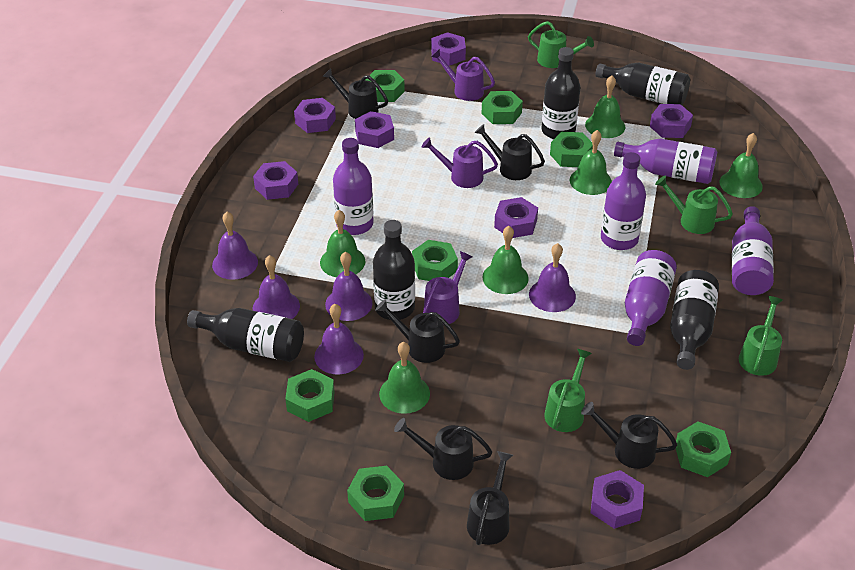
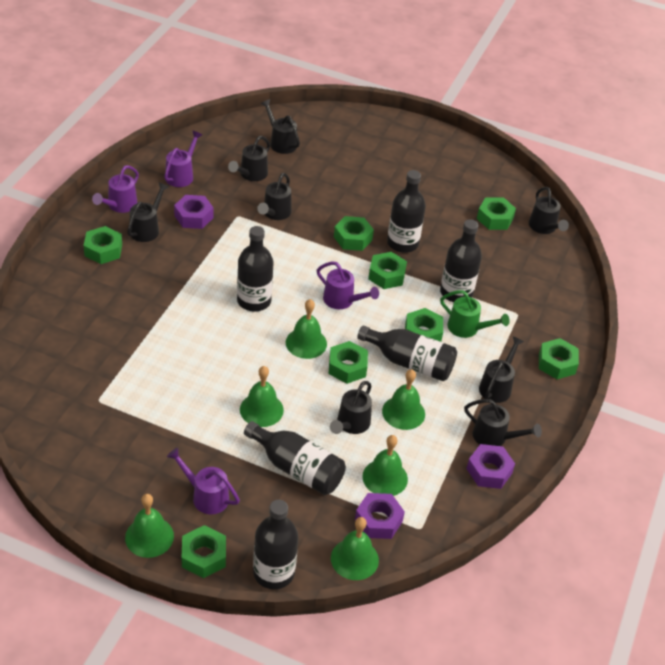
black bottle: [187,308,304,362] [373,220,415,320] [541,47,581,139] [595,63,690,105] [670,270,719,370] = 5 -> [237,226,273,311] [244,421,346,495] [253,500,298,589] [357,325,457,381] [387,170,426,253] [440,219,482,302] = 6
black watering can: [322,68,388,119] [375,299,460,363] [394,418,492,480] [467,451,513,545] [474,124,545,180] [581,402,677,469] = 6 -> [127,182,169,242] [228,136,270,181] [257,173,292,220] [260,99,300,154] [330,381,372,434] [464,399,542,446] [479,336,524,403] [529,187,569,234] = 8
green nut: [285,369,335,422] [347,466,404,521] [365,70,405,102] [412,240,458,281] [482,91,523,124] [550,132,593,167] [676,421,731,477] = 7 -> [83,226,122,264] [182,525,226,578] [329,341,368,384] [334,216,374,251] [368,252,407,289] [405,308,443,342] [477,198,516,230] [539,338,579,379] = 8
green watering can: [528,21,594,68] [544,349,592,432] [655,176,733,234] [739,296,783,376] = 4 -> [440,290,510,338] = 1
purple bell: [212,212,258,280] [253,255,300,319] [314,304,364,375] [325,252,372,321] [529,243,576,312] = 5 -> none = 0
purple bottle: [333,138,374,235] [601,152,646,250] [614,139,717,184] [625,250,677,346] [732,206,774,295] = 5 -> none = 0
purple nut: [253,161,298,200] [294,98,336,133] [355,111,394,148] [431,32,466,66] [494,197,538,238] [591,470,644,529] [650,104,693,138] = 7 -> [174,195,213,229] [355,493,405,539] [466,444,515,489] = 3
purple watering can: [422,137,498,188] [423,251,473,324] [431,49,495,101] = 3 -> [92,165,139,213] [164,131,202,187] [167,448,240,514] [317,262,379,309] = 4

